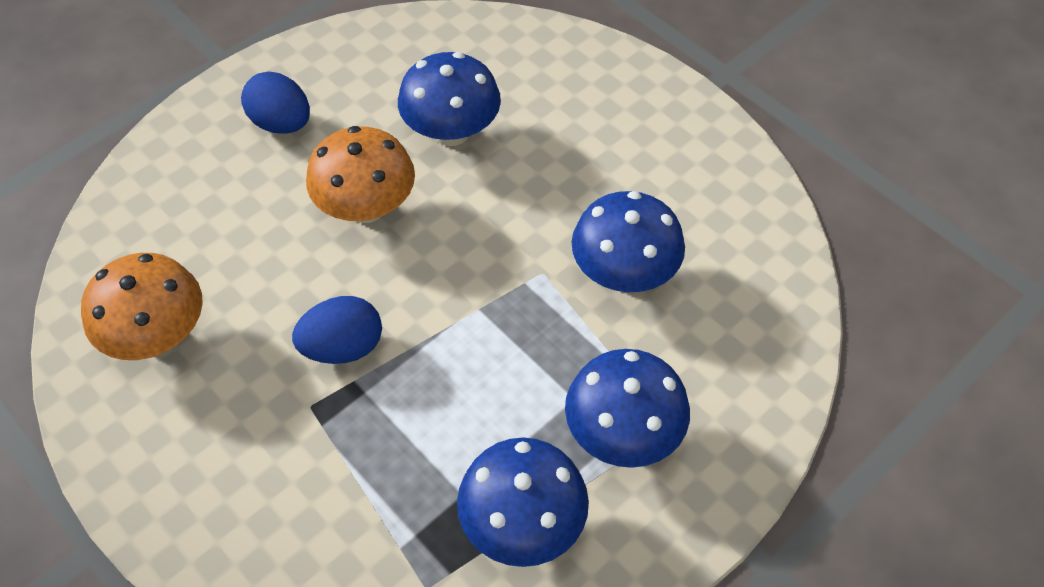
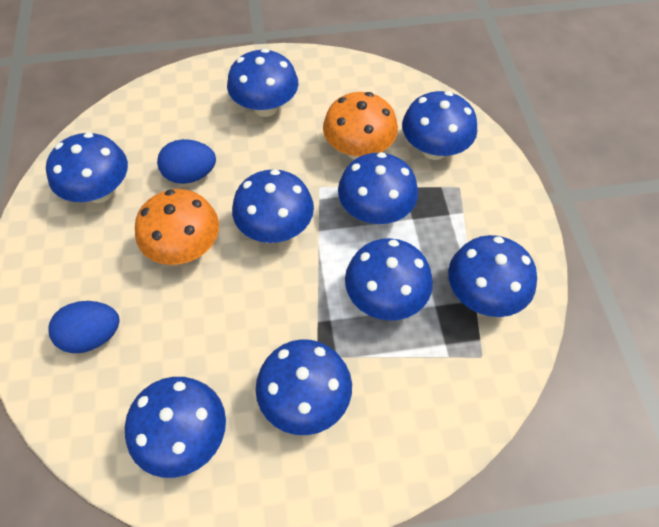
blue mushroom: [398,52,501,146] [457,437,589,567] [565,349,690,468] [572,191,685,292] = 4 -> [46,133,128,203] [125,377,226,478] [227,49,298,117] [232,169,314,243] [256,339,352,435] [338,152,418,224] [345,238,433,321] [402,91,477,160] [448,235,537,317] = 9

